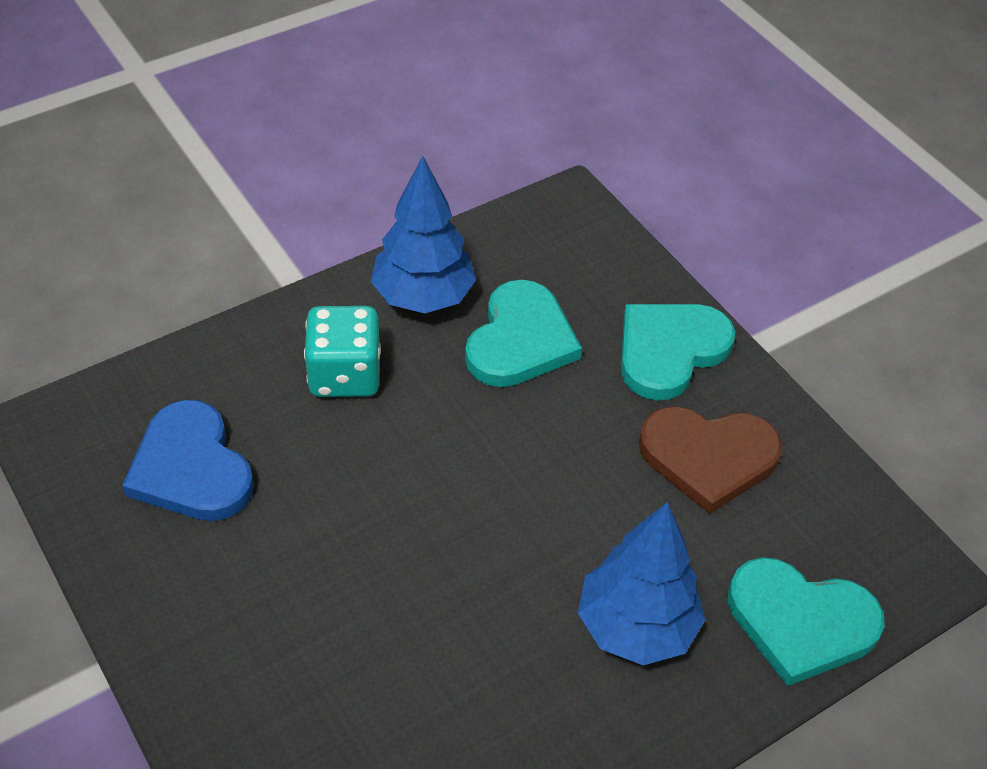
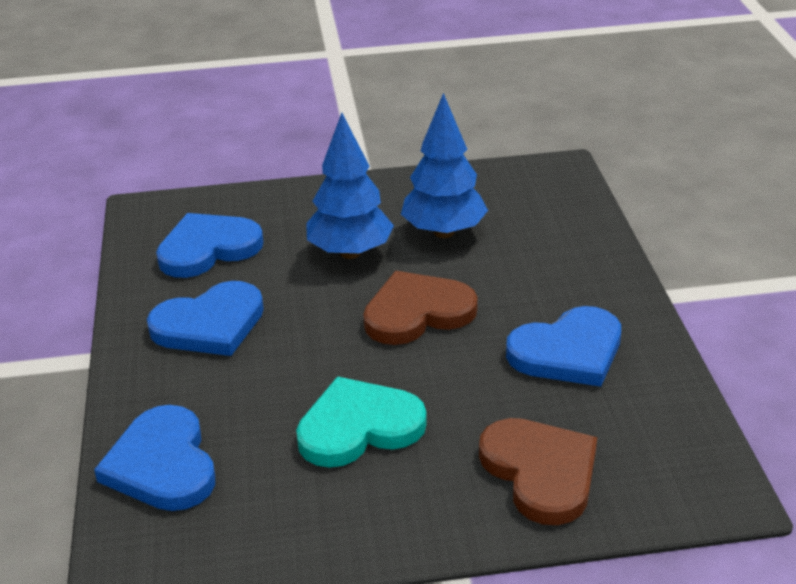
blue heart: [122,400,254,521] = 1 -> [94,405,215,511] [147,281,264,356] [156,213,264,278] [506,306,621,387] = 4
brown heart: [639,406,782,514] = 1 -> [363,271,478,345] [479,418,597,525] = 2
turquoise dice: [304,306,381,397] = 1 -> none = 0
turquoise heart: [465,280,582,387] [621,304,735,400] [728,557,885,686] = 3 -> [296,377,427,468] = 1

